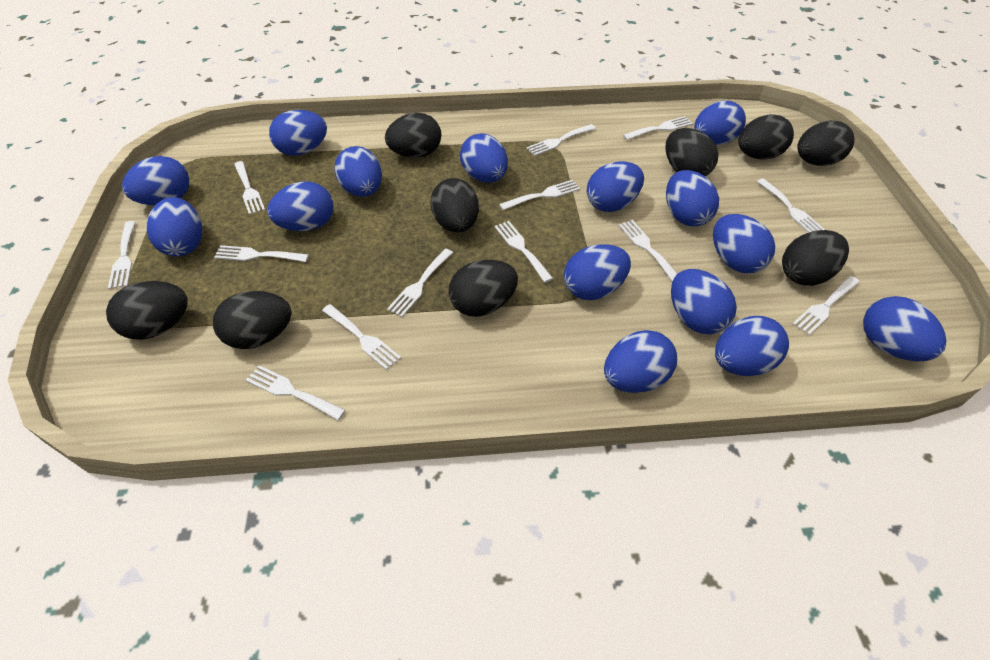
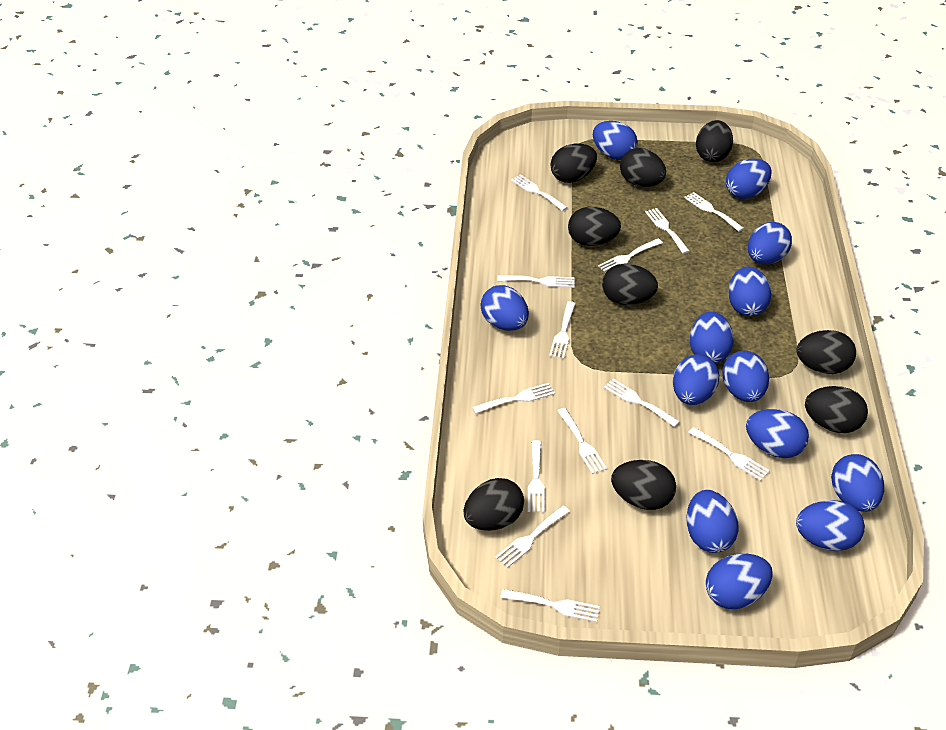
blue egg: [122,156,189,205] [146,197,202,256] [267,181,334,231] [269,110,327,156] [335,146,382,197] [460,133,508,183] [564,244,631,300] [587,161,644,212] [604,330,677,393] [666,170,719,226] [671,269,737,334] [694,101,746,145] [713,214,775,273] [715,316,789,376] [863,296,946,361] = 15 -> [481,285,529,331] [593,121,638,160] [673,354,719,405] [686,490,739,553] [689,311,734,363] [706,554,773,609] [722,351,769,402] [726,158,772,199] [728,266,771,316] [746,409,809,458] [748,222,792,264] [796,500,865,551] [831,454,884,512] = 13

